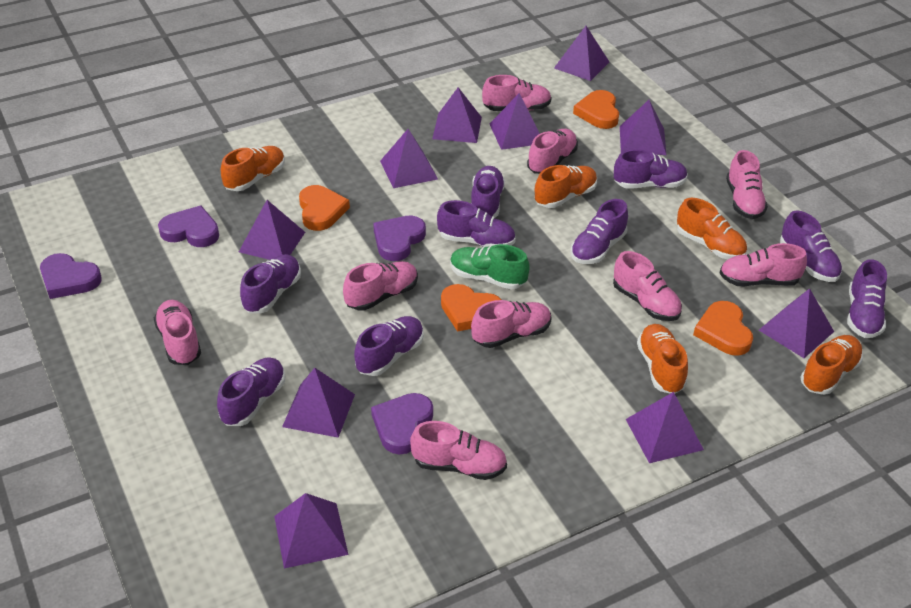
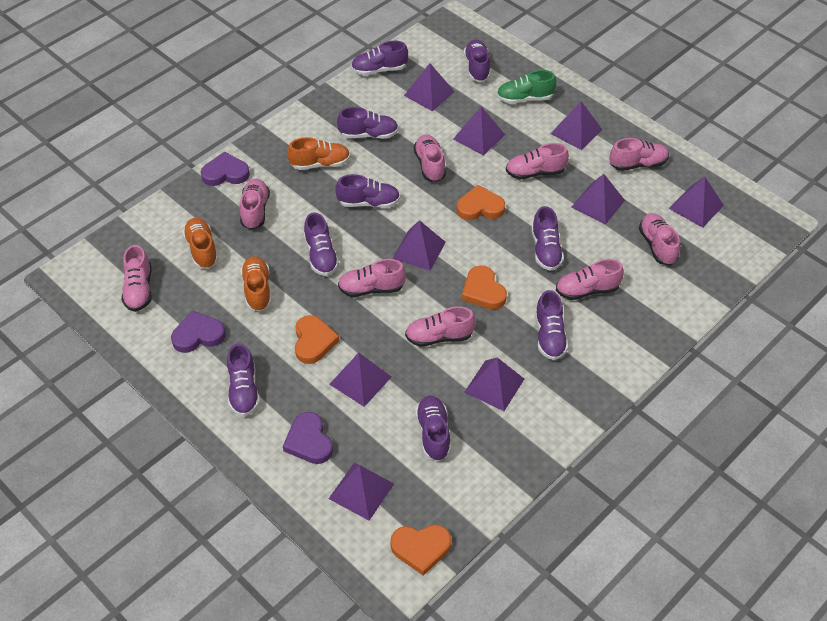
orange shoe: [221,146,285,191] [534,165,597,208] [637,324,688,394] [677,198,747,259] [800,335,863,395] = 5 -> [183,218,218,269] [240,256,271,311] [287,137,350,170] = 3
purple heart: [40,253,102,299] [158,205,219,247] [371,393,433,455] [373,216,426,261] = 4 -> [171,310,225,353] [201,152,250,186] [283,412,333,464] = 3
purple pyramid: [239,200,305,260] [274,493,349,569] [282,368,355,438] [380,129,438,188] [432,87,482,143] [490,93,540,150] [554,26,609,81] [620,100,666,155] [626,392,704,463] [759,288,834,358] = 10 -> [329,353,391,407] [329,463,394,521] [392,220,446,271] [404,63,455,111] [453,107,505,156] [464,357,524,411] [550,101,602,150] [571,174,625,224] [669,177,724,228] = 9

